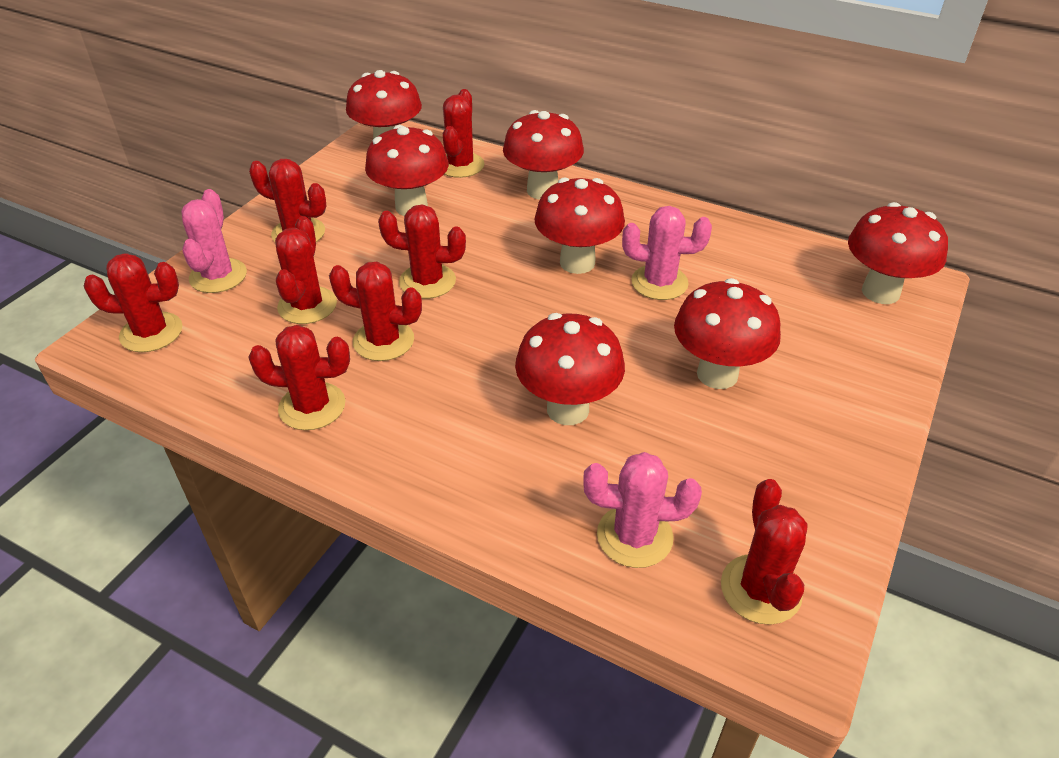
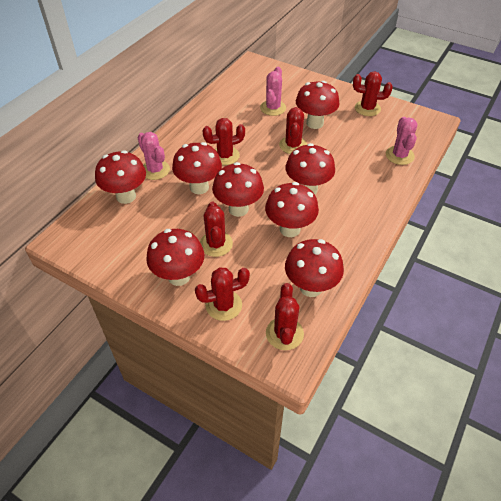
red cactus: [83,253,182,352] [248,325,350,430] [249,159,326,242] [275,216,337,324] [329,262,422,361] [378,205,466,299] [443,89,485,178] [721,479,808,625] = 8 -> [195,267,250,321] [200,201,233,257] [202,118,245,165] [266,283,304,350] [279,107,307,154] [353,72,393,116] = 6
red mushroom: [346,70,422,139] [365,125,449,216] [503,110,584,200] [515,313,625,425] [534,177,625,274] [674,278,781,389] [848,202,948,304] = 7 -> [95,150,146,204] [146,229,204,286] [172,142,222,194] [212,162,264,217] [265,182,319,237] [285,143,335,194] [285,239,344,297] [296,81,339,129] = 8

